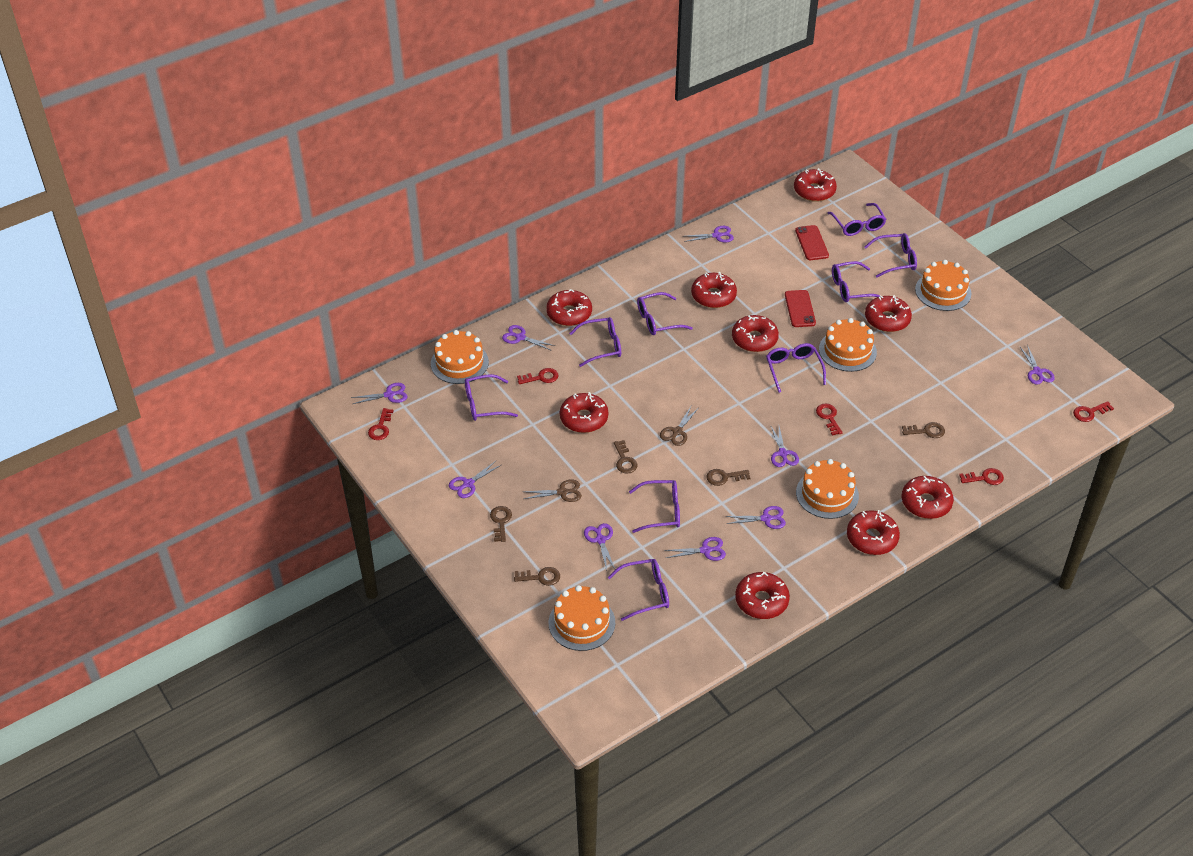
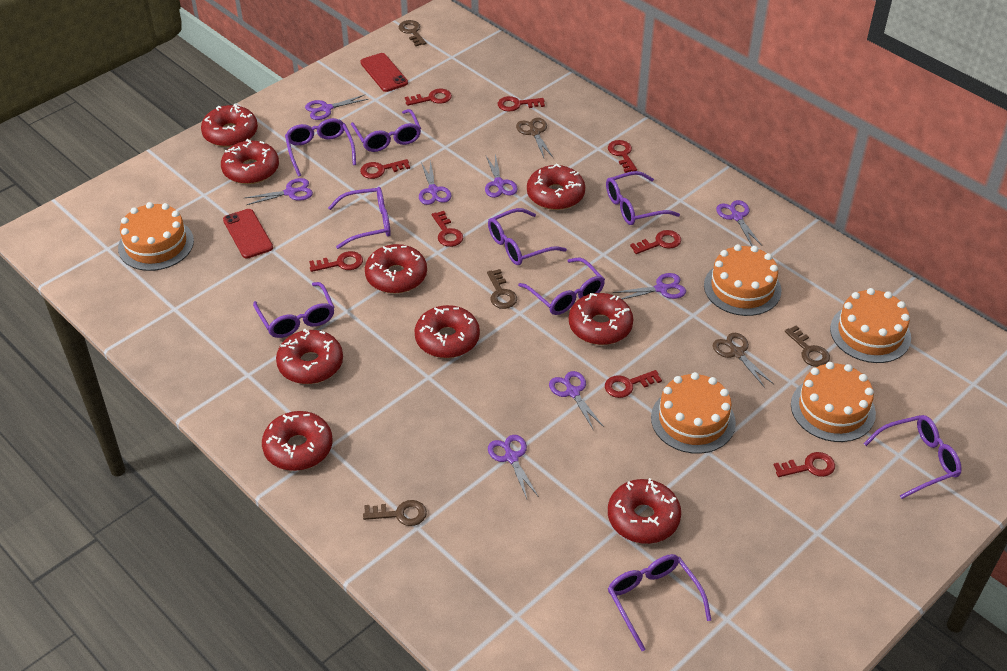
brown key: [490,506,512,542] [514,567,560,586] [614,440,638,474] [706,469,750,486] [902,422,945,438] = 5 -> [363,500,427,526] [399,20,426,46] [487,269,517,309] [785,325,830,367] = 4
purple scissors: [351,383,408,404] [449,461,501,498] [502,325,555,351] [584,523,615,571] [664,537,726,561] [684,226,734,242] [725,506,786,529] [771,426,799,467] [1019,345,1055,385] = 9 -> [245,178,313,205] [305,95,369,120] [419,160,451,205] [485,154,518,198] [488,435,539,499] [549,371,604,431] [613,273,686,300] [716,200,762,246] = 8
red key: [368,408,394,440] [517,368,559,384] [816,403,843,436] [959,468,1004,485] [1073,401,1114,422] = 5 -> [309,251,363,272] [360,159,410,179] [405,89,452,106] [432,211,463,247] [498,96,545,112] [605,370,662,398] [608,140,637,173] [630,230,681,254] [774,452,835,477] = 9

